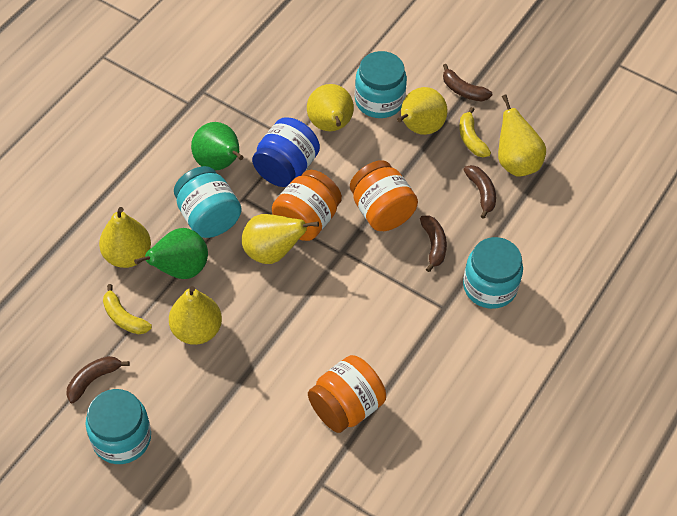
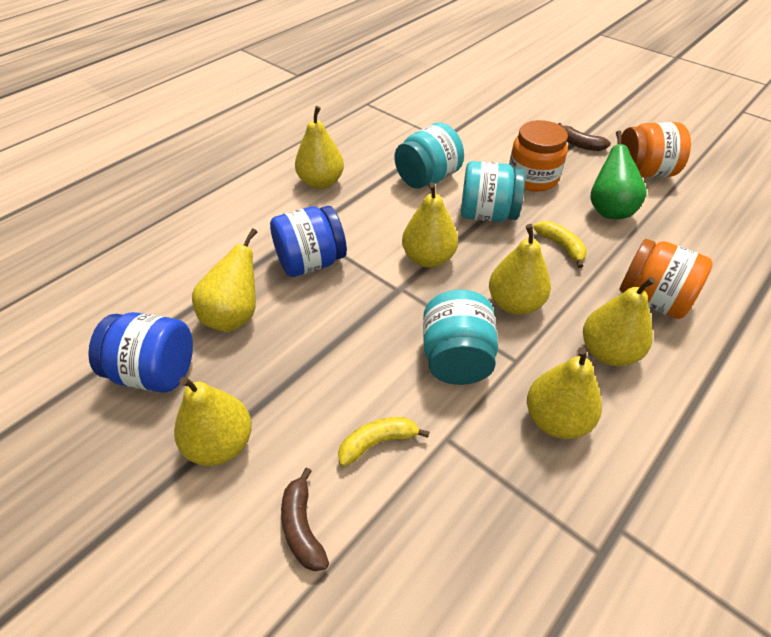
blue jar: [252,117,320,187] = 1 -> [88,312,193,393] [270,206,347,277] = 2
brown banana: [67,356,130,403] [420,215,447,272] [443,64,492,101] [463,165,496,219] = 4 -> [281,467,329,571] [558,123,611,151] = 2
green pear: [134,228,208,279] [191,122,244,170] = 2 -> [590,131,647,219] = 1
turquoise jar: [85,389,151,464] [174,166,242,238] [355,51,407,118] [463,237,523,309] = 4 -> [395,123,464,188] [423,290,498,385] [461,161,525,222] = 3
yellow pear: [99,207,151,268] [169,286,222,345] [242,214,319,264] [307,84,354,131] [397,87,448,135] [498,94,546,177] = 6 -> [174,377,252,466] [192,228,257,332] [295,106,344,189] [402,182,458,268] [489,224,551,315] [527,347,602,439] [583,277,656,366] = 7

